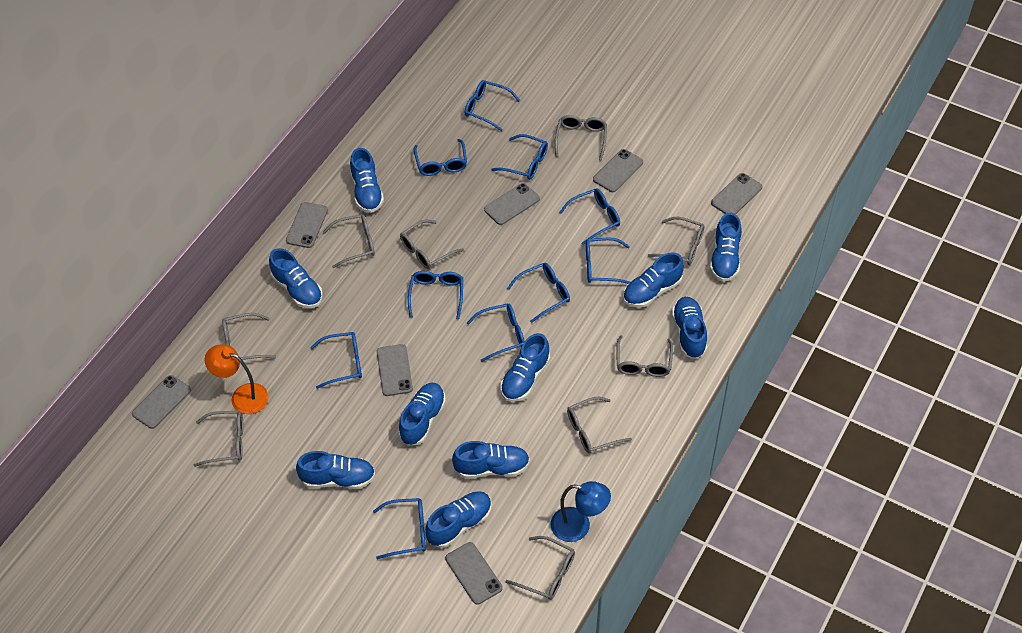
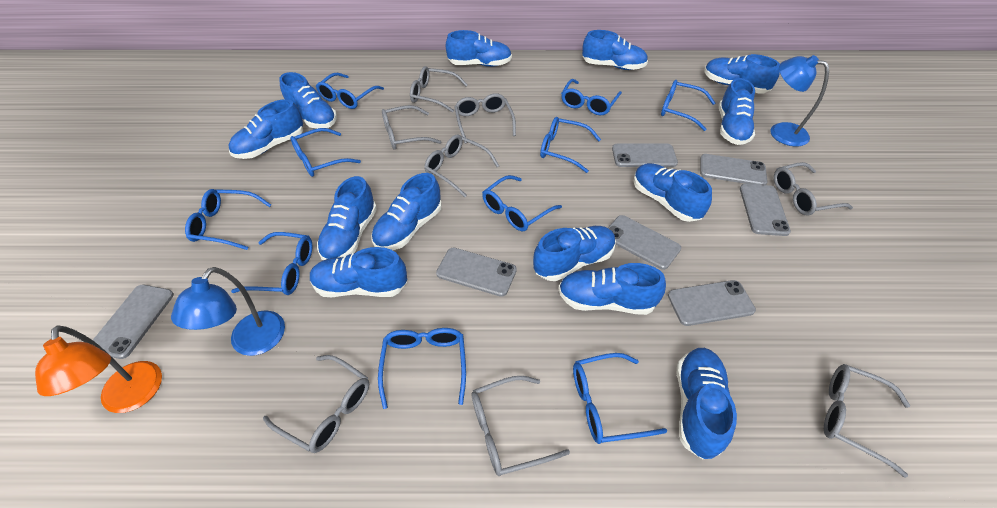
blue lamp: [551,481,611,542] = 1 -> [171,267,285,356] [770,55,829,147] = 2
blue shoe: [269,248,323,308] [296,451,375,489] [350,148,384,213] [399,383,446,446] [425,491,492,548] [452,441,530,479] [500,333,550,402] [623,252,684,308] [672,297,707,359] [710,213,742,282] = 10 -> [229,99,303,159] [279,72,337,129] [310,247,407,297] [317,176,377,260] [372,173,442,250] [446,30,512,67] [533,226,616,281] [558,263,666,315] [582,30,648,70] [634,163,712,222] [676,348,737,459] [704,54,780,94] [719,78,755,145] = 13
grey glasses: [193,411,243,467] [222,313,276,360] [323,214,375,268] [400,220,464,269] [506,536,575,600] [555,115,607,161] [567,397,632,453] [616,335,673,377] [648,217,704,265] = 9 -> [263,355,369,453] [382,105,441,150] [410,66,468,113] [424,134,499,197] [454,93,516,144] [472,376,570,476] [774,162,853,216] [824,364,910,478] = 8

